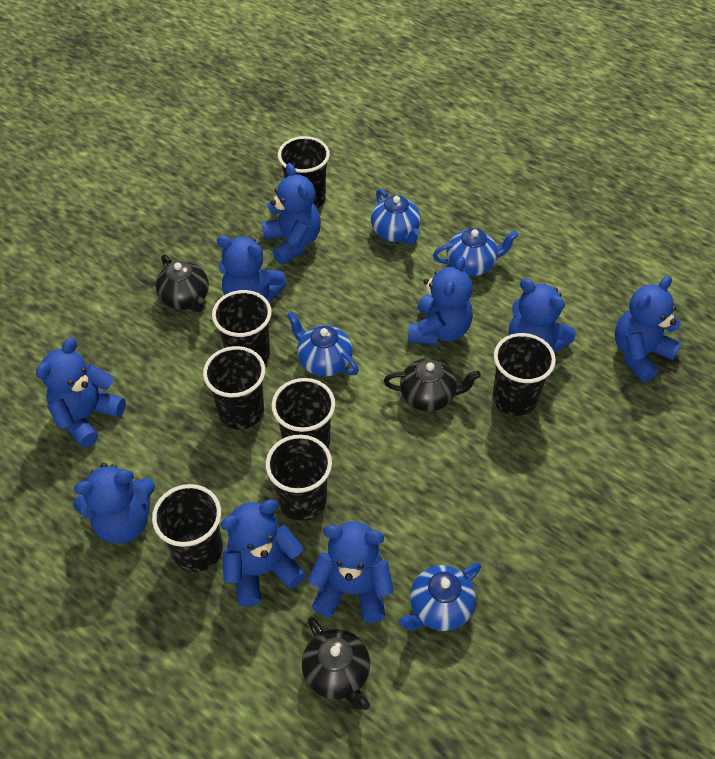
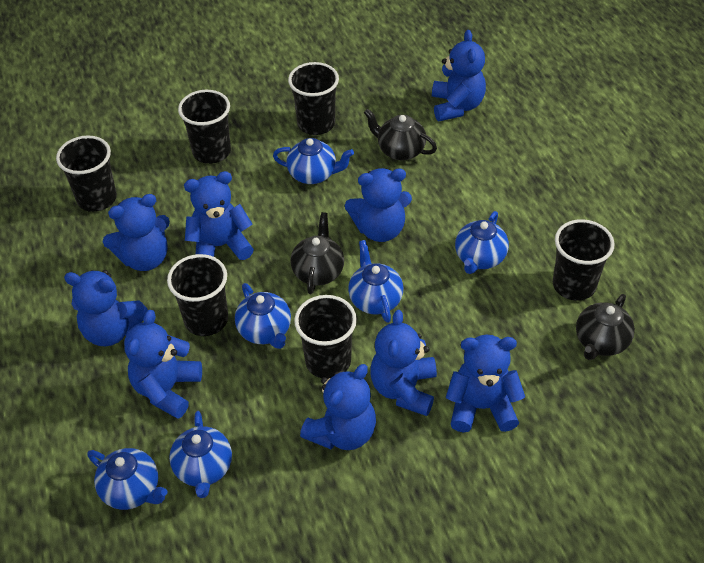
black cup: [152,484,223,572] [203,346,265,429] [212,290,272,364] [265,435,332,521] [272,378,335,449] [278,136,330,208] [492,333,556,416] = 7 -> [56,135,117,212] [167,254,228,336] [178,90,231,164] [288,62,339,135] [294,295,357,379] [553,219,615,301] = 6
blue teapot: [287,311,359,377] [371,189,421,245] [399,563,481,631] [433,228,519,276] = 4 -> [87,448,168,510] [169,411,232,498] [235,283,291,349] [273,138,354,184] [348,240,403,323] [455,211,509,274] = 6

